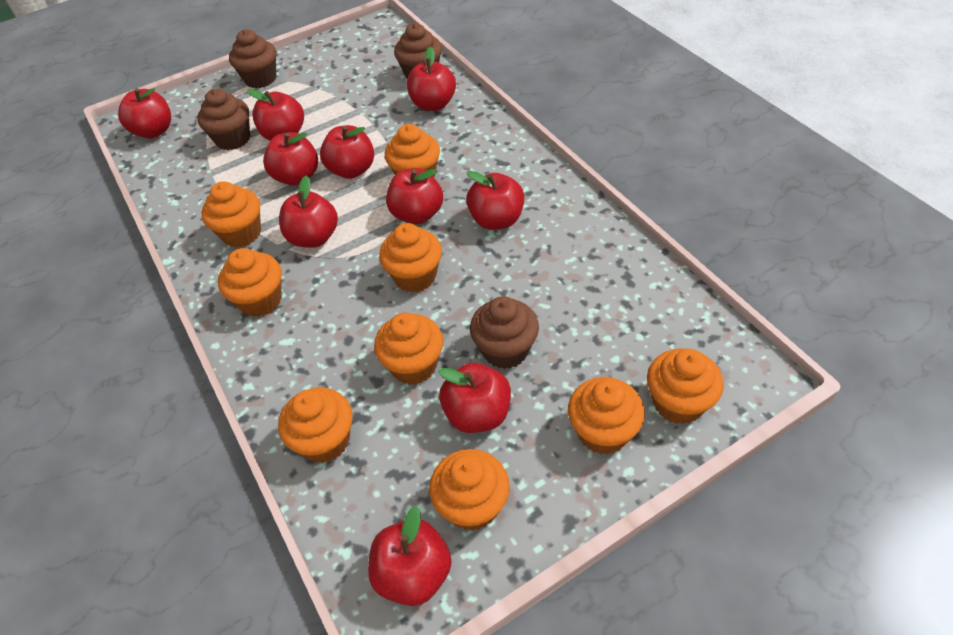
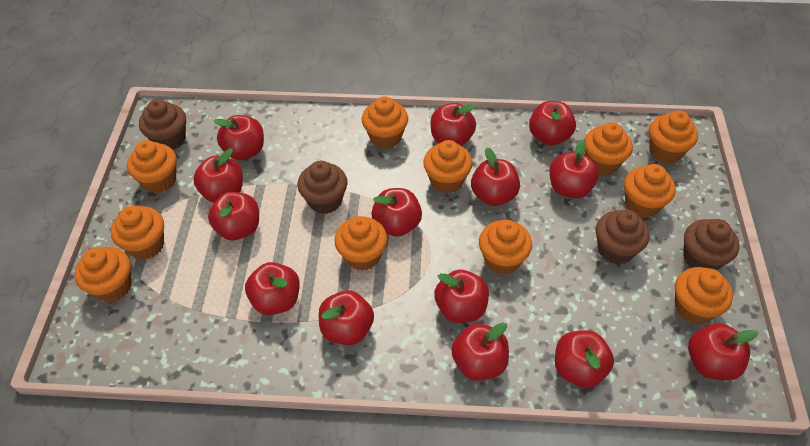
orange cupcake: [201,181,261,248] [218,248,282,317] [278,387,352,463] [374,313,443,385] [379,223,442,292] [385,124,440,177] [429,449,510,531] [568,377,645,454] [647,349,724,424] = 9 -> [74,247,132,302] [111,206,164,260] [127,140,177,193] [334,216,387,271] [362,96,408,149] [423,140,472,193] [479,220,532,274] [584,122,633,175] [624,164,676,218] [649,111,698,163] [675,267,733,324] = 11
red apple: [118,88,171,139] [247,89,304,141] [263,132,318,186] [279,176,338,248] [320,125,374,179] [368,506,452,606] [386,168,443,224] [407,47,456,111] [438,363,511,433] [466,171,524,230] = 10 -> [193,149,243,203] [208,192,259,241] [213,115,264,160] [245,262,300,315] [319,291,374,345] [371,188,422,237] [431,103,476,146] [434,270,489,323] [451,322,509,381] [471,148,520,206] [529,101,576,146] [549,139,599,198] [555,330,614,388] [688,323,758,381] = 14

